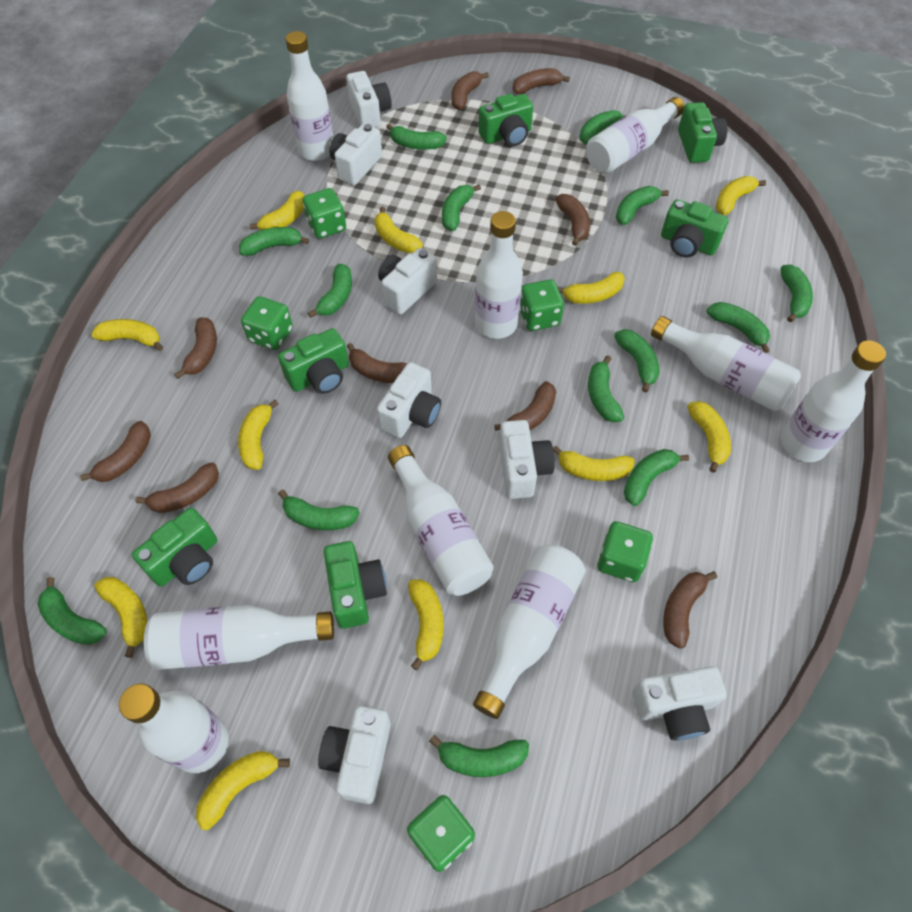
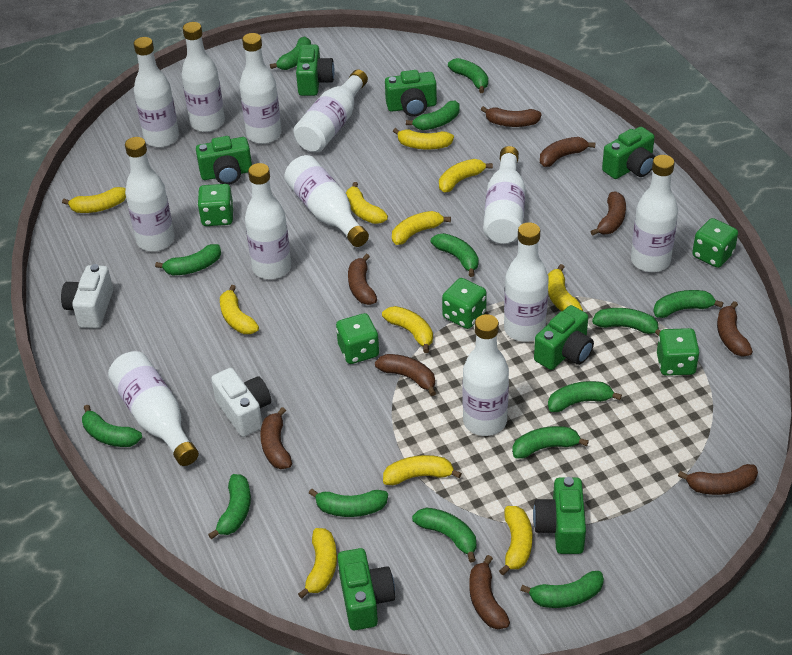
green camera: [132,508,217,587] [278,328,349,394] [324,541,387,629] [478,94,533,146] [661,199,729,258] [678,102,727,163] = 6 -> [196,136,252,185] [296,45,335,96] [338,548,395,630] [385,70,437,117] [533,477,586,554] [534,305,594,370] [602,127,655,179] = 7
white bottle: [119,683,229,773] [144,605,334,670] [286,31,333,161] [388,445,494,596] [473,544,586,719] [475,211,523,339] [586,97,684,174] [651,316,801,411] [781,340,886,462] = 9 -> [108,351,199,466] [125,137,175,251] [134,37,179,148] [181,22,225,132] [239,33,282,144] [245,163,291,279] [284,155,369,247] [293,70,368,152] [463,314,509,436] [483,146,525,244] [504,222,549,342] [631,155,678,272] = 12
white camera: [318,706,391,804] [330,124,382,185] [346,71,392,128] [377,362,441,438] [378,248,437,315] [499,420,555,499] [632,666,727,740] = 7 -> [61,264,113,328] [211,368,271,437] = 2

